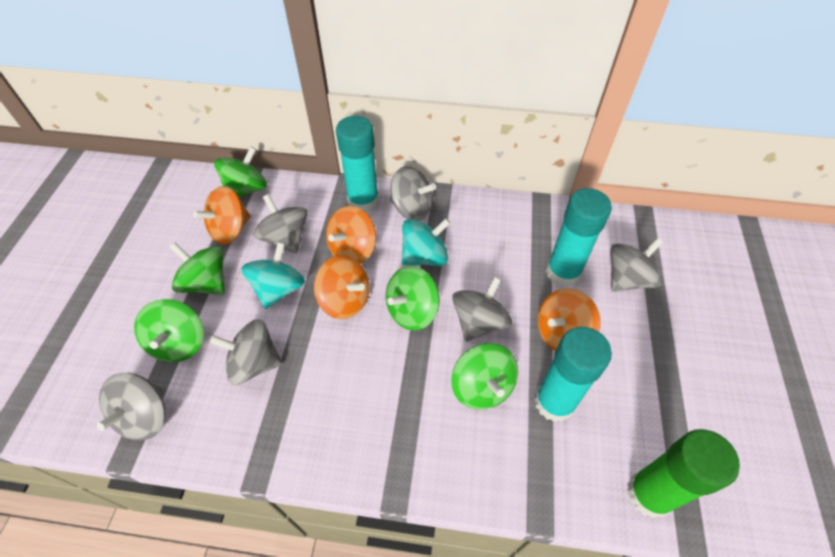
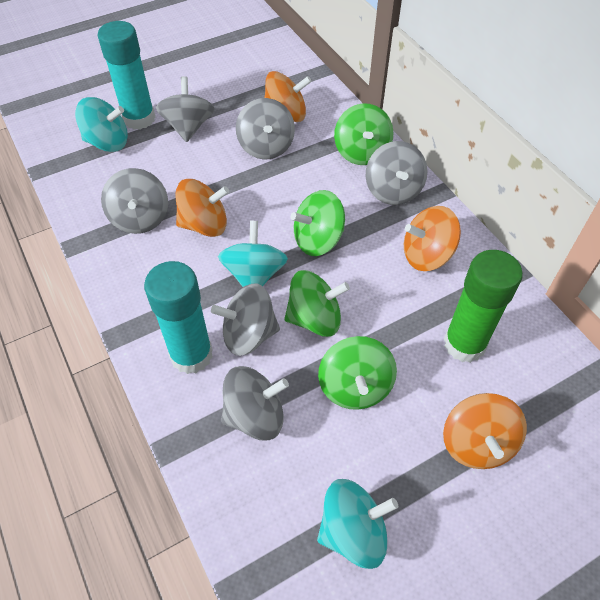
green spinning top: [134,299,204,362] [170,243,225,295] [214,146,267,197] [386,266,440,331] [451,343,518,410] = 5 -> [284,270,350,337] [291,190,345,256] [318,336,397,410] [334,103,394,165] = 4
turquoise glue stick: [336,116,379,213] [534,327,612,422] [546,188,612,287] = 3 -> [97,21,155,130] [144,261,213,374] = 2
turquoise spinning top: [241,242,305,309] [402,218,450,266] = 2 -> [75,97,128,152] [218,221,288,287] [317,479,398,569] = 3

